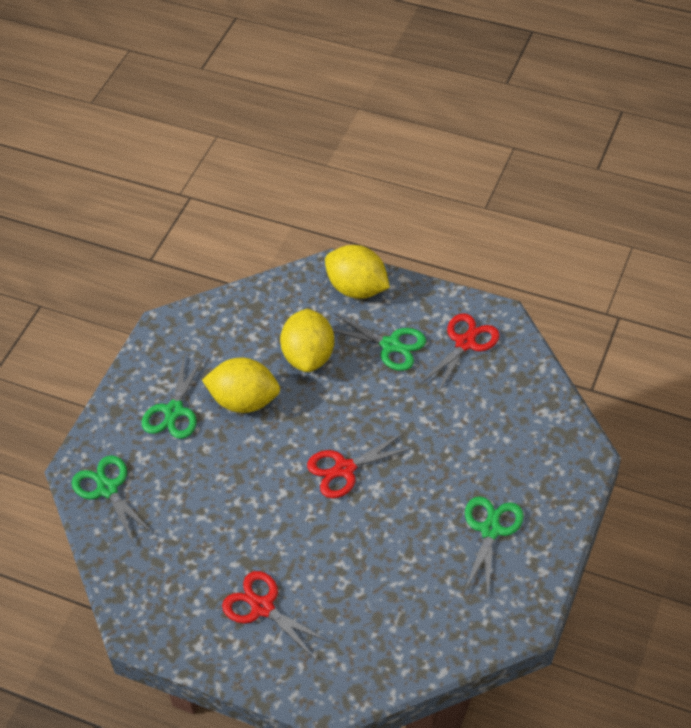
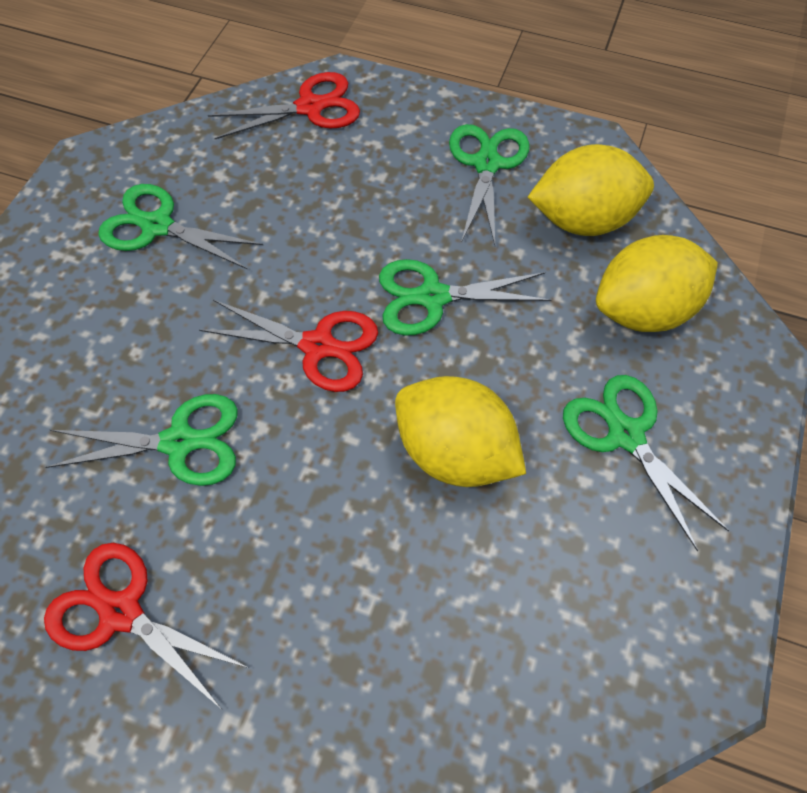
green scissors: [72,455,154,544] [142,353,205,439] [333,313,426,371] [464,496,524,596] = 4 -> [45,394,238,486] [98,184,263,270] [379,259,552,336] [449,124,529,245] [563,375,729,551] = 5

